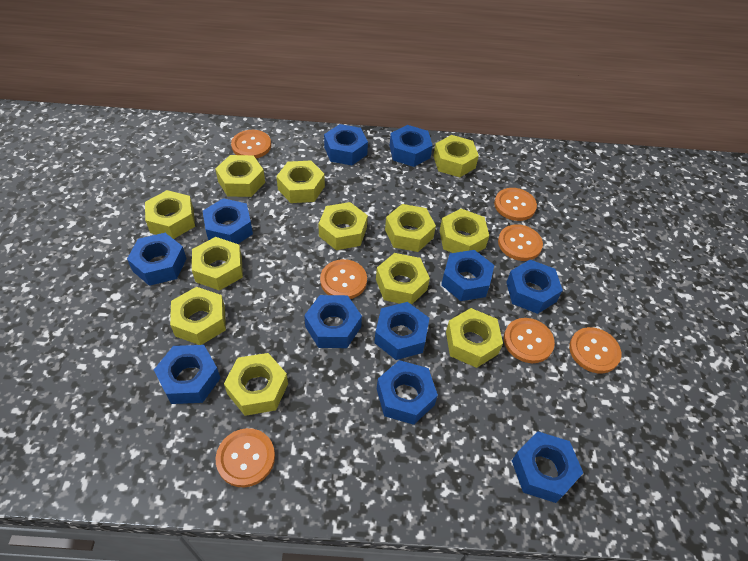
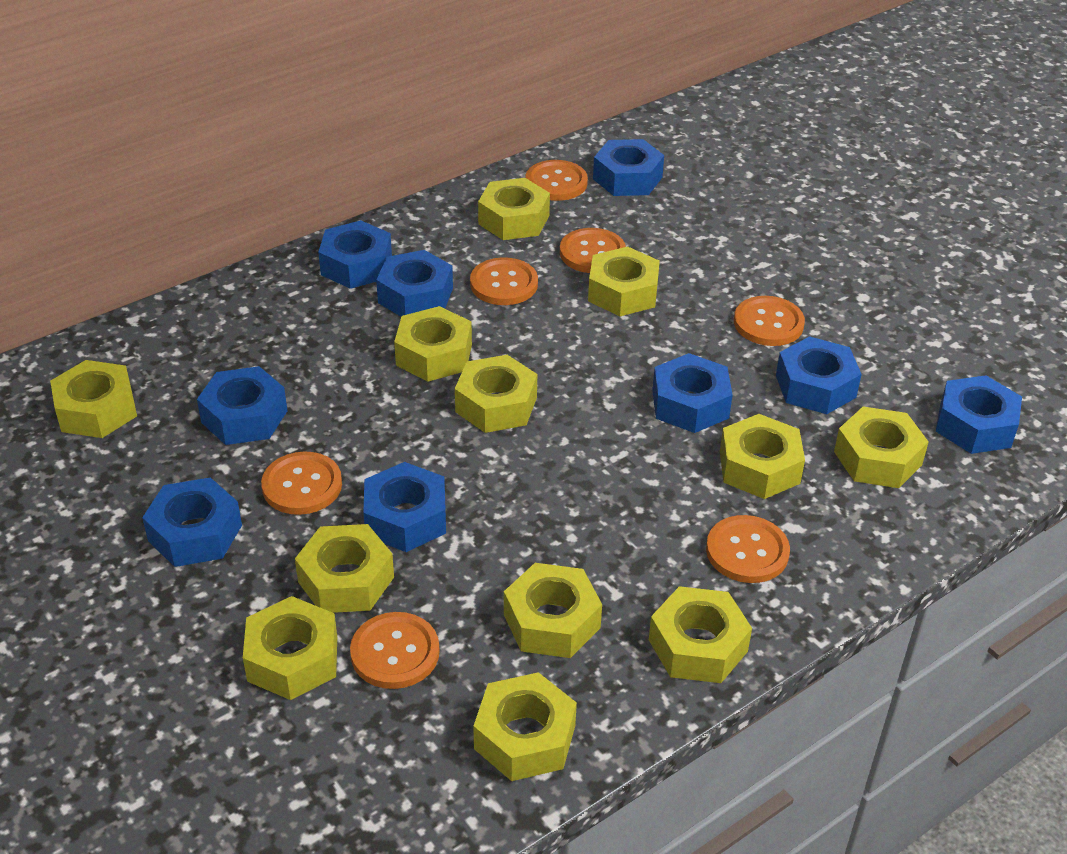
blue nut: [127,233,187,286] [154,345,220,404] [203,198,253,244] [304,295,362,348] [324,124,368,165] [374,302,429,360] [377,360,438,425] [390,125,433,167] [441,250,494,301] [506,260,563,314] [512,431,583,503] = 11 -> [142,477,242,567] [197,366,287,445] [318,220,392,289] [363,462,446,552] [376,250,453,317] [593,139,664,196] [652,353,733,433] [776,336,862,414] [936,375,1022,454] = 9

